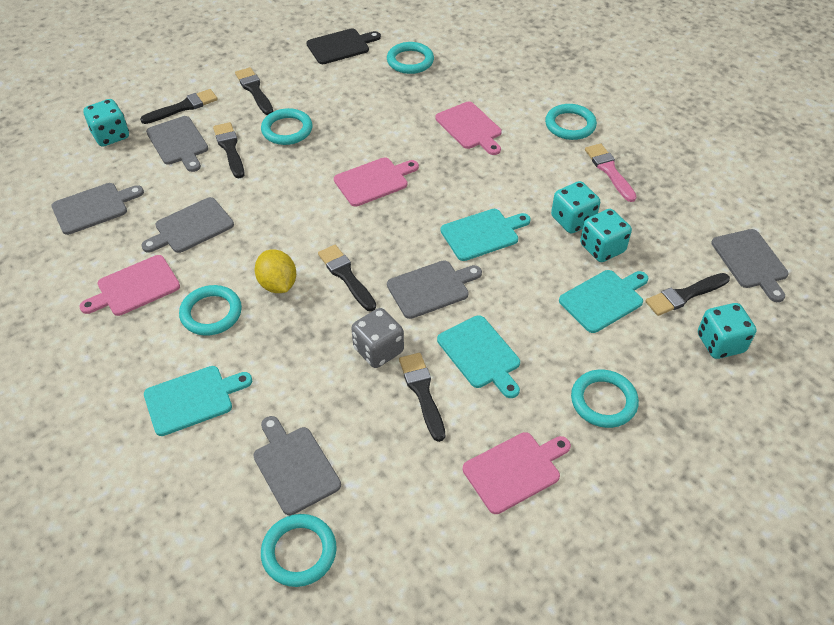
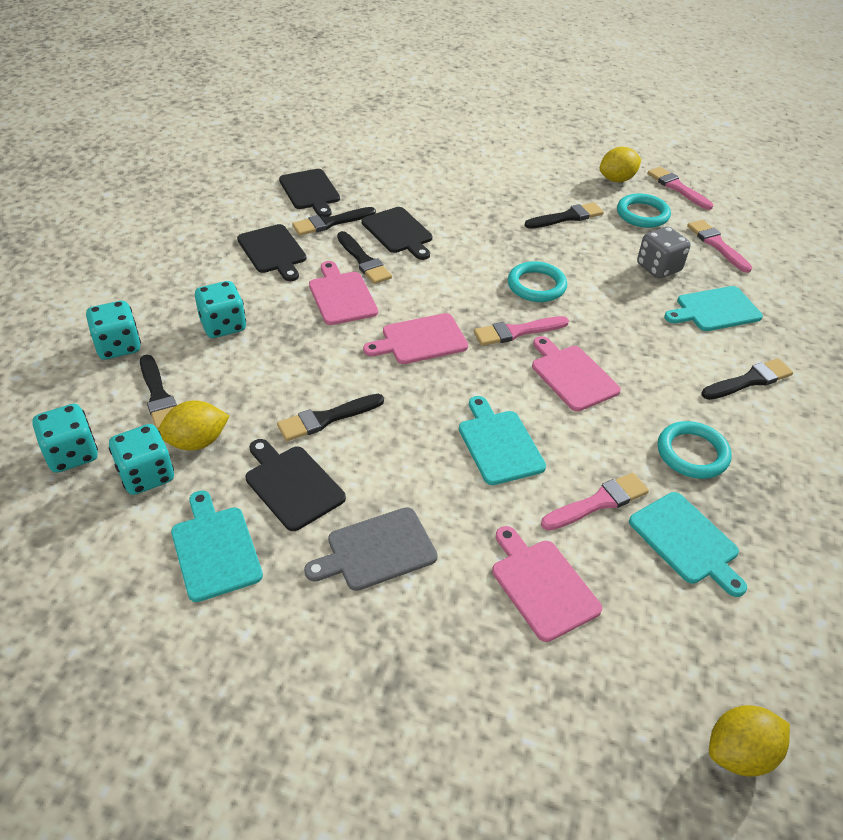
black cutting board: [306,29,381,64] = 1 -> [237,224,307,281] [245,439,346,531] [279,169,340,217] [362,207,432,260] = 4
grey cutting board: [51,183,144,235] [141,197,234,253] [146,116,208,172] [253,416,341,515] [387,260,482,319] [711,229,789,302] = 6 -> [304,507,438,591] = 1
pink brush: [585,143,637,202] = 1 -> [474,316,569,346] [541,473,649,531] [647,167,713,210] [687,220,752,273] = 4
turquoise ring: [179,285,242,336] [261,108,312,145] [261,514,337,587] [387,42,434,74] [545,104,597,140] [571,370,639,428] = 6 -> [508,261,567,302] [617,193,671,228] [658,421,732,479] = 3
yellow lemon: [255,249,296,293] = 1 -> [158,401,230,451] [599,147,641,182] [709,705,790,777] = 3

